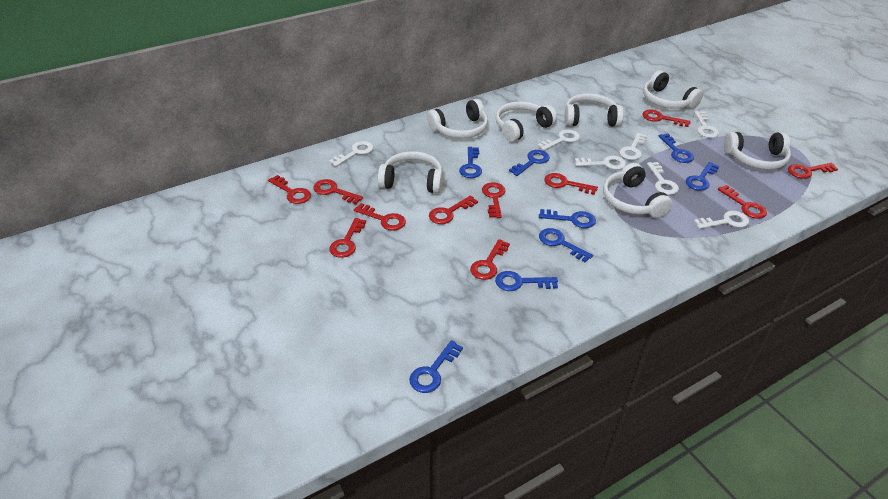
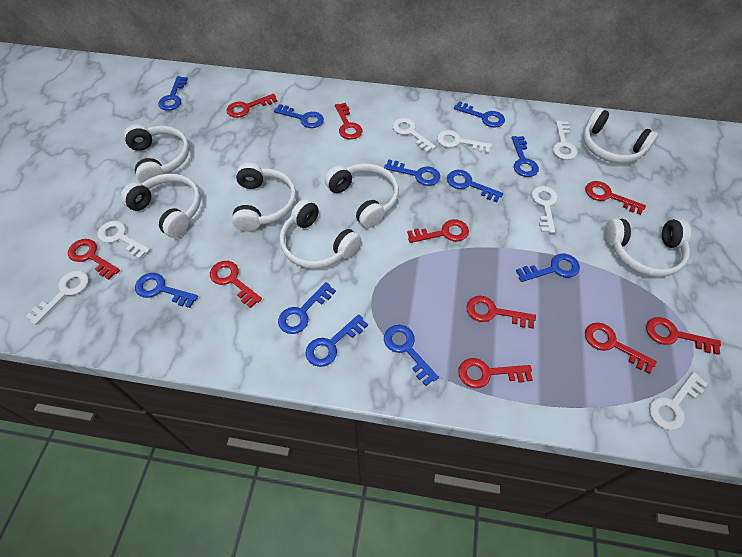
blue key: [409,340,463,393] [459,147,482,178] [495,271,558,291] [509,150,550,176] [539,209,596,228] [539,228,593,263] [658,134,694,163] [686,162,719,191] = 8 -> [135,273,198,308] [158,76,188,111] [274,104,324,128] [278,282,336,334] [305,314,368,367] [384,160,440,186] [384,325,439,386] [447,170,503,202] [454,101,505,127] [512,136,539,177] [516,254,580,282] = 11
red key: [268,175,311,204] [313,179,363,204] [329,218,366,258] [354,203,406,231] [429,195,478,224] [470,239,510,280] [482,182,505,218] [544,173,598,195] [642,110,691,127] [718,185,767,219] [788,163,838,179] = 11 -> [68,239,120,280] [210,261,262,308] [227,94,278,118] [335,103,362,140] [407,219,469,243] [459,358,533,388] [466,296,536,329] [585,181,646,215] [585,323,657,374] [646,317,721,355] = 10

